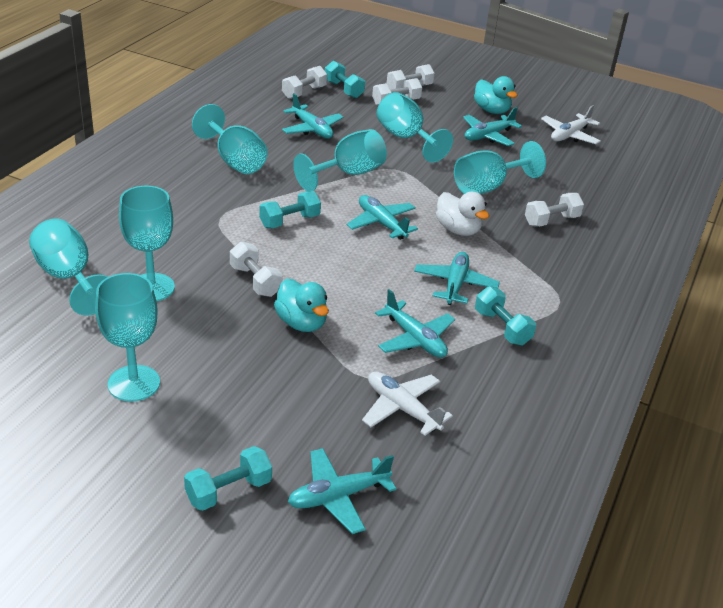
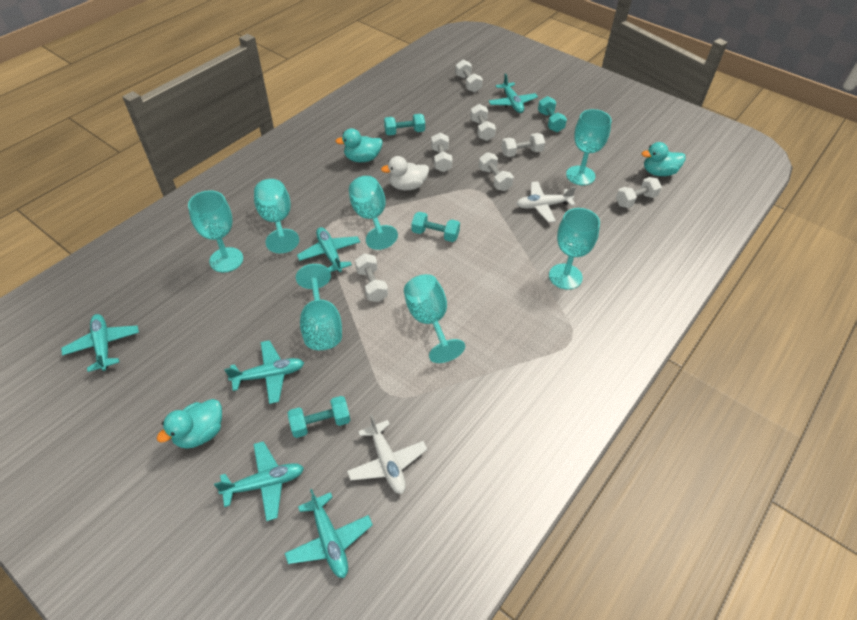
turquoise duck: [274,279,329,332] [474,76,517,114] = 2 -> [157,399,222,449] [335,128,383,162] [642,142,686,176] = 3
white dumbbell: [230,242,282,297] [282,66,327,99] [372,78,422,106] [387,64,435,90] [525,193,584,227] = 5 -> [355,254,388,302] [431,133,453,172] [455,60,483,92] [470,104,496,141] [479,152,514,191] [501,133,545,157] [616,177,662,208] = 7

